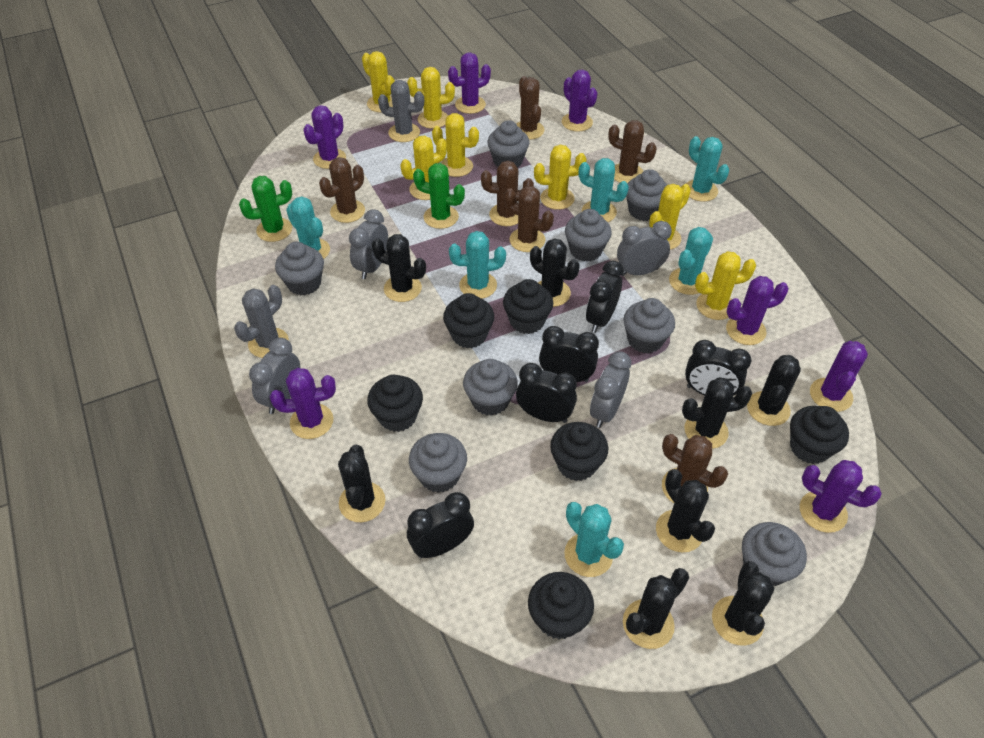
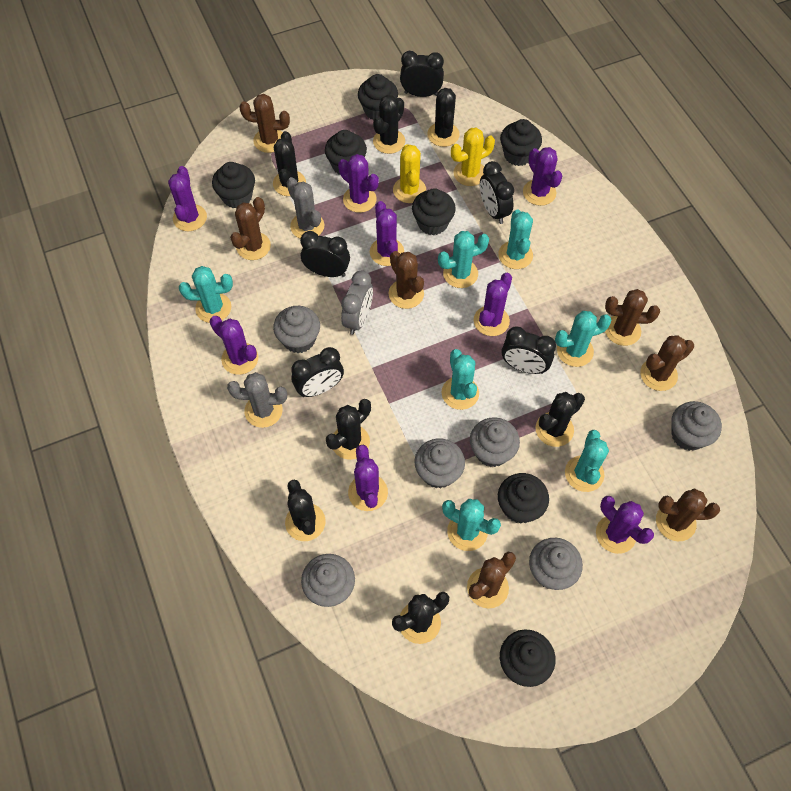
black cactus: [338,445,385,522] [372,234,426,302] [530,238,579,307] [623,568,689,649] [656,469,715,552] [682,377,752,449] [712,561,774,646] [747,355,801,426] = 8 -> [273,131,306,196] [285,480,326,541] [326,399,371,460] [373,95,405,154] [392,592,449,644] [427,88,460,147] [536,392,585,447] = 7
black cupcake: [367,375,423,432] [443,293,494,348] [503,279,553,334] [528,572,594,639] [550,422,608,481] [790,406,849,464] = 6 -> [212,162,255,208] [325,130,367,174] [358,74,398,120] [412,188,456,235] [498,473,549,524] [500,119,542,166] [500,629,556,687] = 7
brown cactus: [319,157,365,223] [481,161,534,226] [505,186,554,252] [516,76,544,140] [608,120,657,184] [662,434,728,503] = 6 -> [230,197,271,260] [239,94,290,153] [389,251,424,309] [467,552,516,609] [605,289,660,346] [640,335,694,391] [656,488,720,541] = 7
green cactus: [239,176,292,242] [413,163,465,229] = 2 -> none = 0
grey clock: [249,338,300,414] [349,209,388,279] [590,351,631,428] [617,221,672,276] = 4 -> [341,270,373,335] = 1
grey cupcake: [275,242,324,295] [409,433,467,493] [463,359,518,416] [487,120,529,168] [565,209,612,262] [623,298,675,353] [626,169,667,221] [742,522,807,586] = 8 -> [273,306,320,353] [301,554,355,607] [415,438,465,489] [470,417,520,467] [529,538,583,590] [671,401,722,451] = 6
purple cactus: [270,368,336,439] [303,105,346,169] [448,52,491,114] [562,69,597,131] [726,276,789,345] [800,460,882,533] [810,341,868,412] = 7 -> [168,166,207,231] [210,316,258,375] [338,154,379,213] [348,445,388,511] [370,201,404,266] [474,273,512,336] [523,147,562,206] [596,496,654,554] = 8
turquoise cactus: [286,197,330,259] [449,231,506,299] [564,502,624,577] [579,158,629,222] [669,227,713,295] [686,136,729,202] = 6 -> [179,266,233,323] [438,231,489,288] [442,349,479,410] [442,499,501,551] [498,210,533,269] [555,311,611,367] [565,430,609,492] = 7
yellow cactus: [362,51,395,112] [400,136,447,200] [407,67,455,129] [432,113,479,177] [534,145,586,210] [649,184,691,250] [695,251,756,320] = 7 -> [393,144,426,203] [451,128,495,186] = 2

